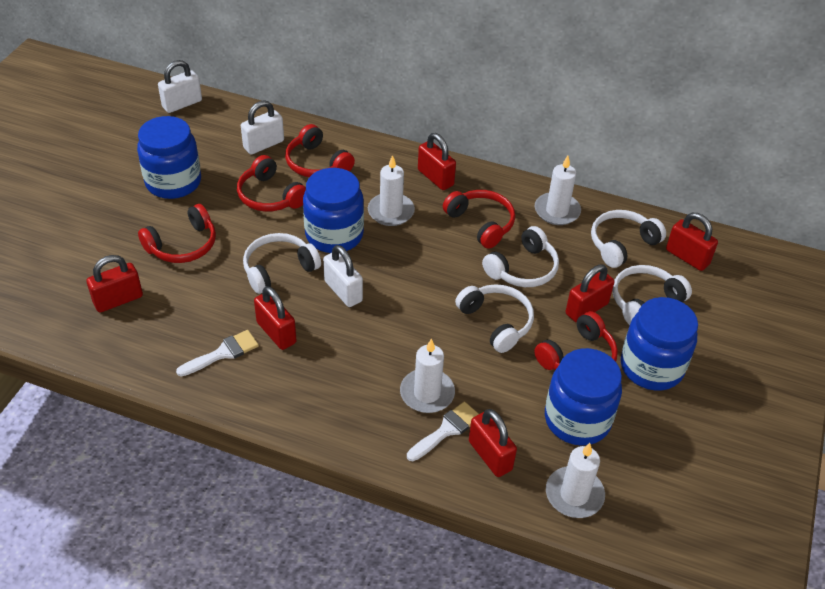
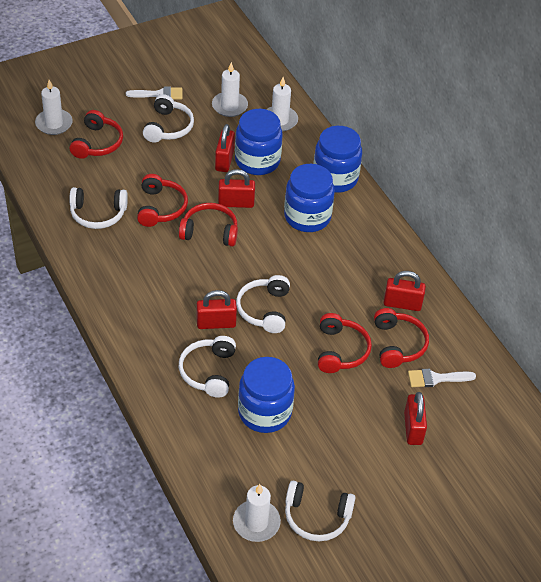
red padlock: [86,255,143,312] [254,286,296,350] [418,133,456,190] [469,409,517,477] [565,265,614,323] [666,213,718,271] = 6 -> [196,290,237,329] [215,124,235,172] [218,169,255,208] [383,271,426,311] [404,392,427,445] = 5
white padlock: [158,60,202,113] [241,100,284,155] [323,245,363,307] = 3 -> none = 0

